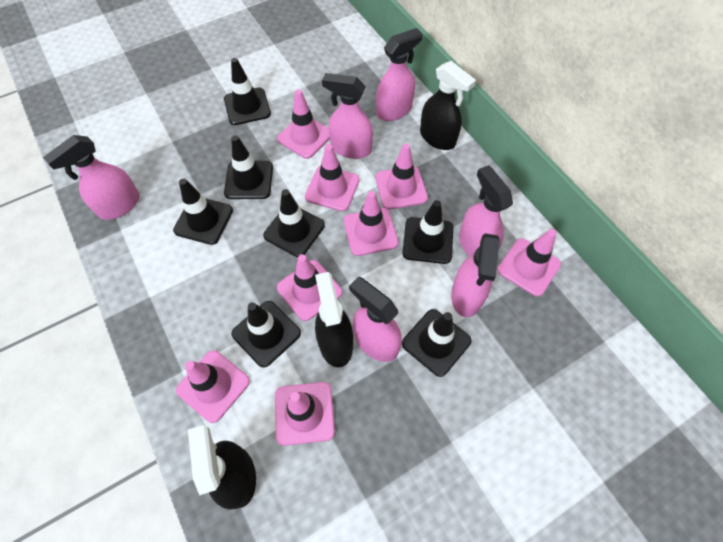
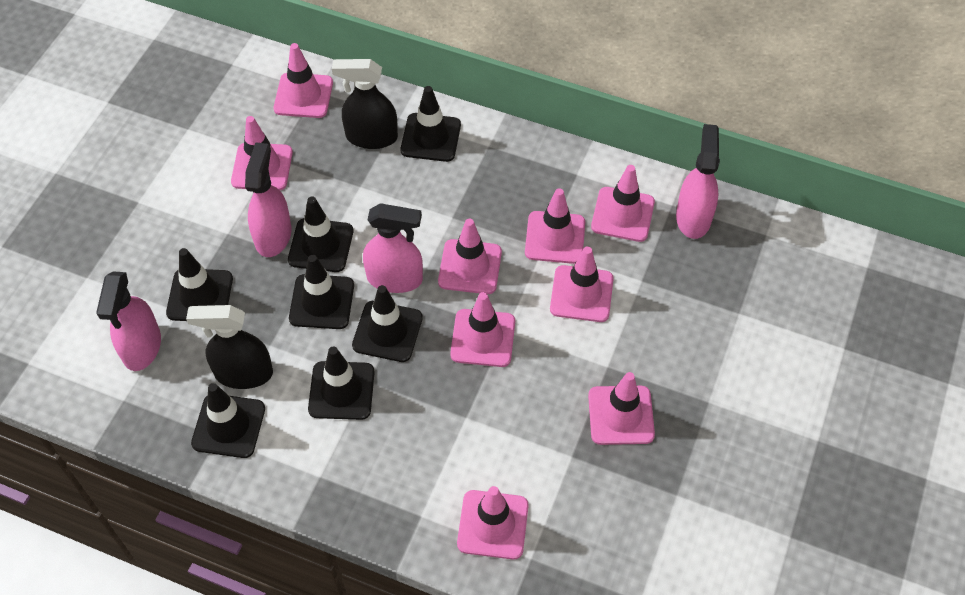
black spray bottle: [188,425,256,509] [315,272,353,367] [420,61,476,150] = 3 -> [186,305,273,389] [332,59,398,149] = 2
pink spray bottle: [43,135,140,220] [322,73,373,159] [349,277,402,362] [376,28,423,121] [451,233,500,317] [459,165,513,257] = 6 -> [96,271,161,371] [245,142,291,257] [363,203,423,293] [676,124,720,239] = 4
pink traffic cone: [176,350,250,423] [275,382,335,446] [277,89,330,159] [277,254,342,321] [305,144,360,211] [343,191,398,256] [375,144,428,210] [497,229,561,297] = 8 -> [231,116,293,190] [274,43,333,118] [438,219,502,294] [450,292,515,367] [457,486,529,560] [525,188,585,264] [550,246,614,322] [588,372,655,445] [591,165,655,242] = 9

